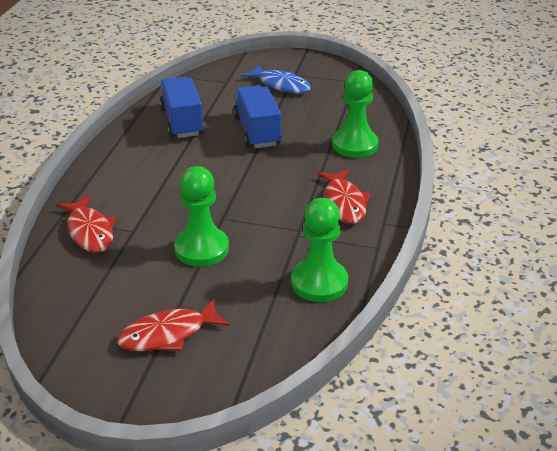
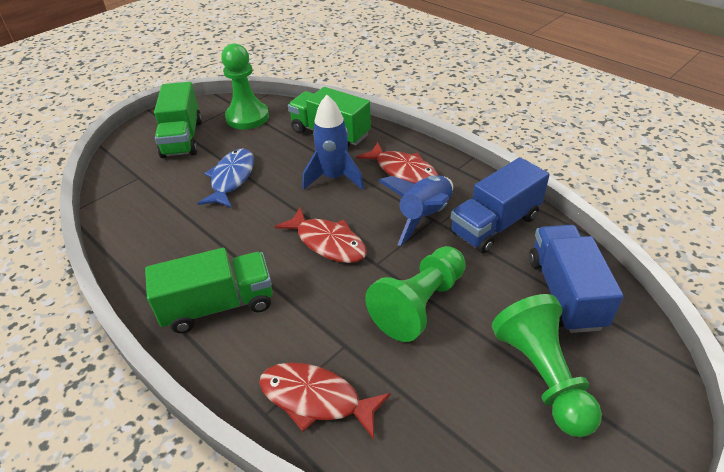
blue rocket: none = 0 -> [302,95,364,190] [379,175,453,246] = 2
green truck: none = 0 -> [145,248,273,333] [154,82,202,158] [288,87,371,147] = 3

